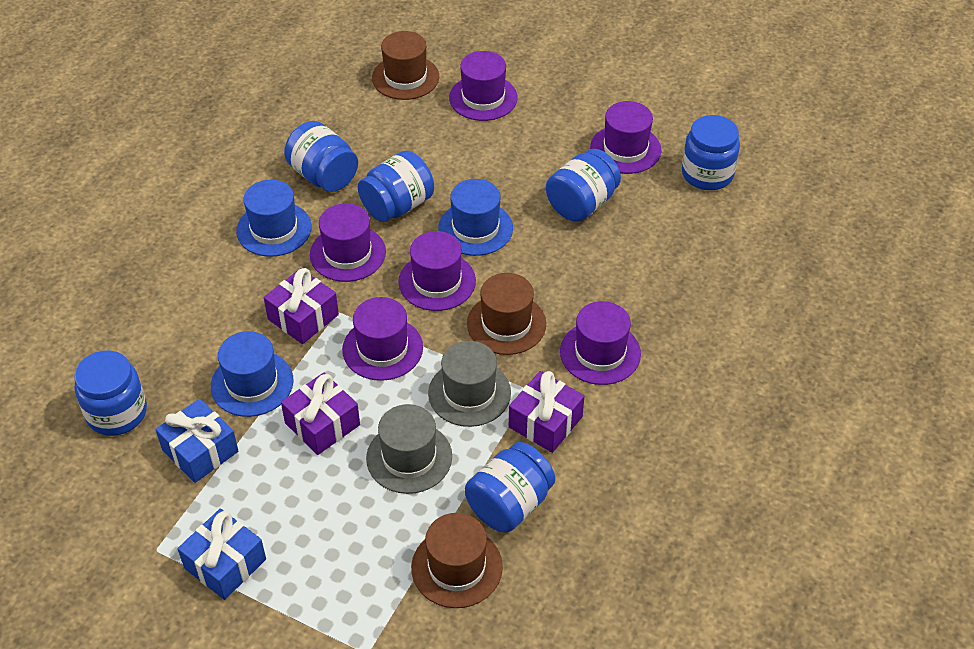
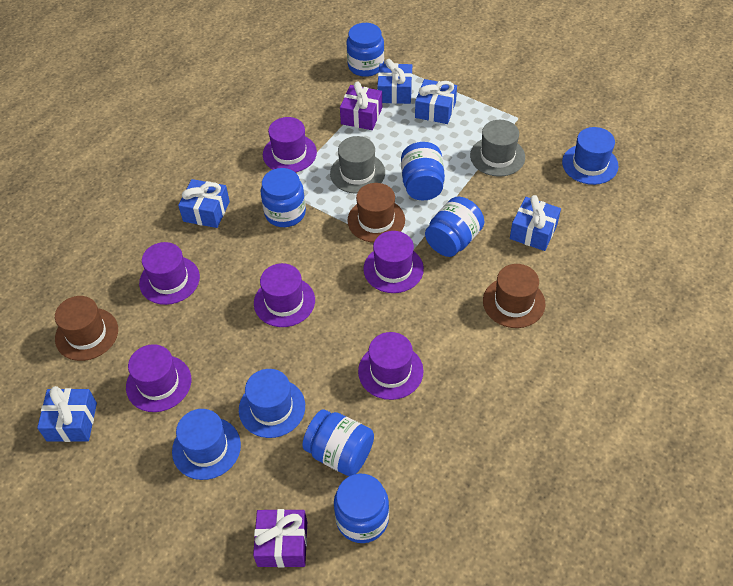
blue gift: [156,399,238,483] [178,509,266,600] = 2 -> [37,386,97,442] [178,179,230,228] [377,59,412,104] [415,79,457,124] [510,195,561,251] = 5
purple gift: [264,268,339,344] [281,373,360,455] [509,371,584,453] = 3 -> [253,509,307,568] [340,82,382,130] = 2

